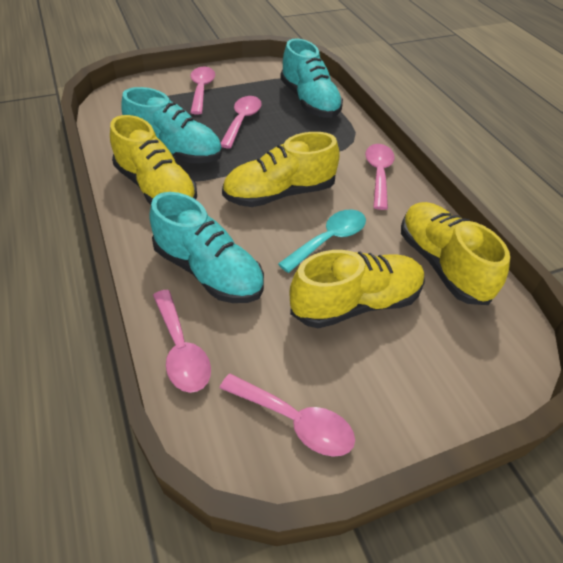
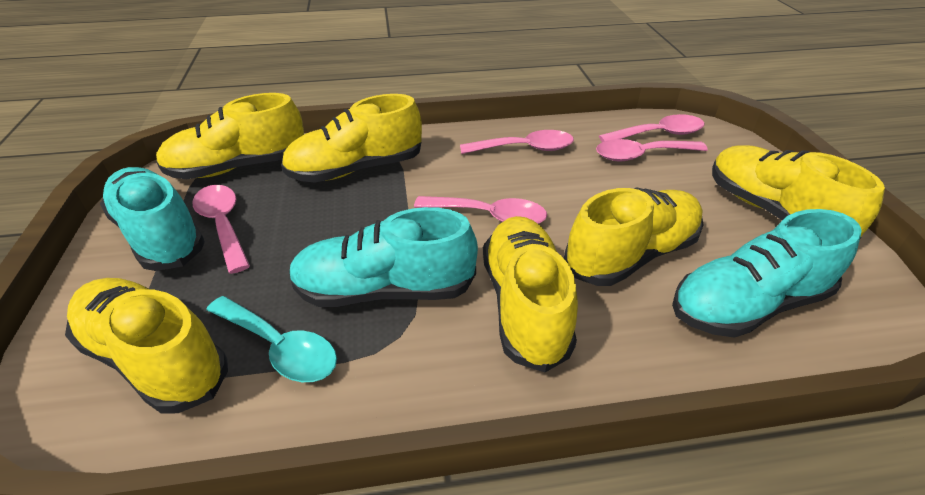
yellow shoe: [110,115,197,205] [222,132,340,207] [290,250,425,328] [401,202,510,305] = 4 -> [65,278,228,414] [156,93,304,179] [281,94,422,182] [483,216,578,372] [564,187,703,286] [712,145,885,239] = 6

